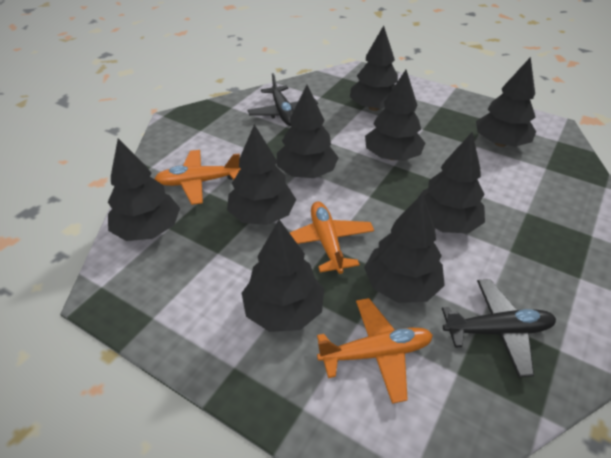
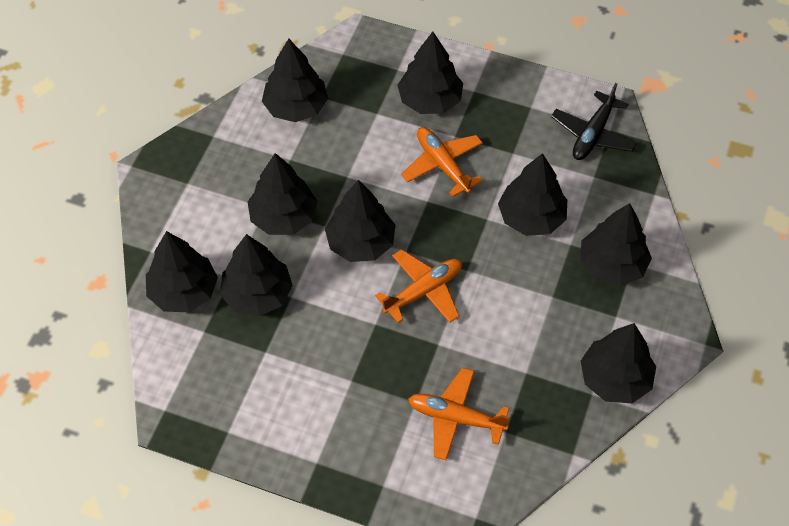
black plane: [247,73,318,126] [442,279,556,377] = 2 -> [551,83,637,160] = 1

